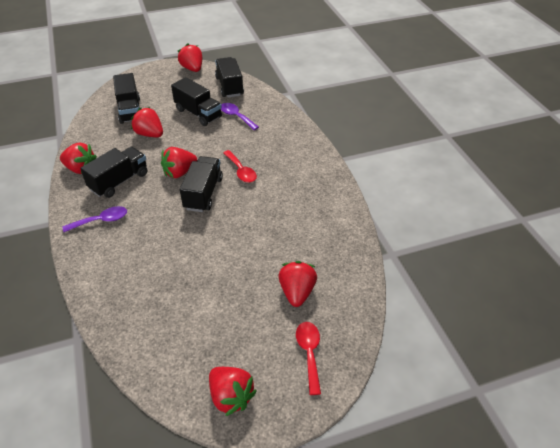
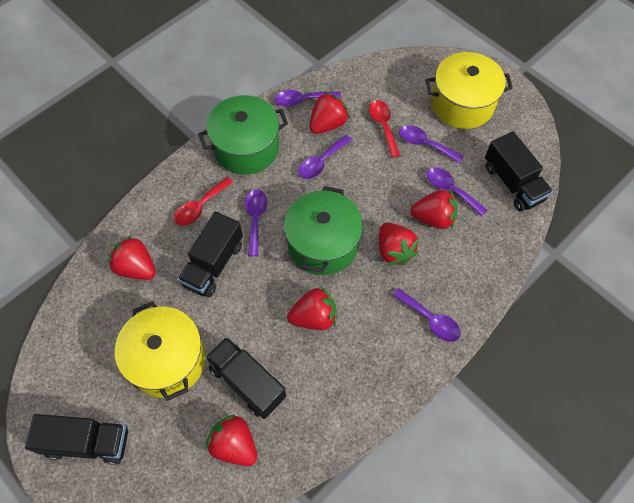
black truck: [80,147,147,198] [113,73,140,124] [171,77,222,126] [180,156,223,212] [215,57,244,98] = 5 -> [25,414,128,465] [177,211,243,297] [205,337,286,419] [485,131,553,212] = 4
green pot: none = 0 -> [198,95,288,175] [284,186,363,275] = 2
purple spoon: [62,206,127,232] [221,103,259,130] = 2 -> [245,190,267,256] [275,90,341,107] [298,135,352,179] [392,288,461,342] [399,125,464,163] [427,167,487,216] = 6
yellow pot: none = 0 -> [115,301,206,401] [425,52,513,129] = 2

